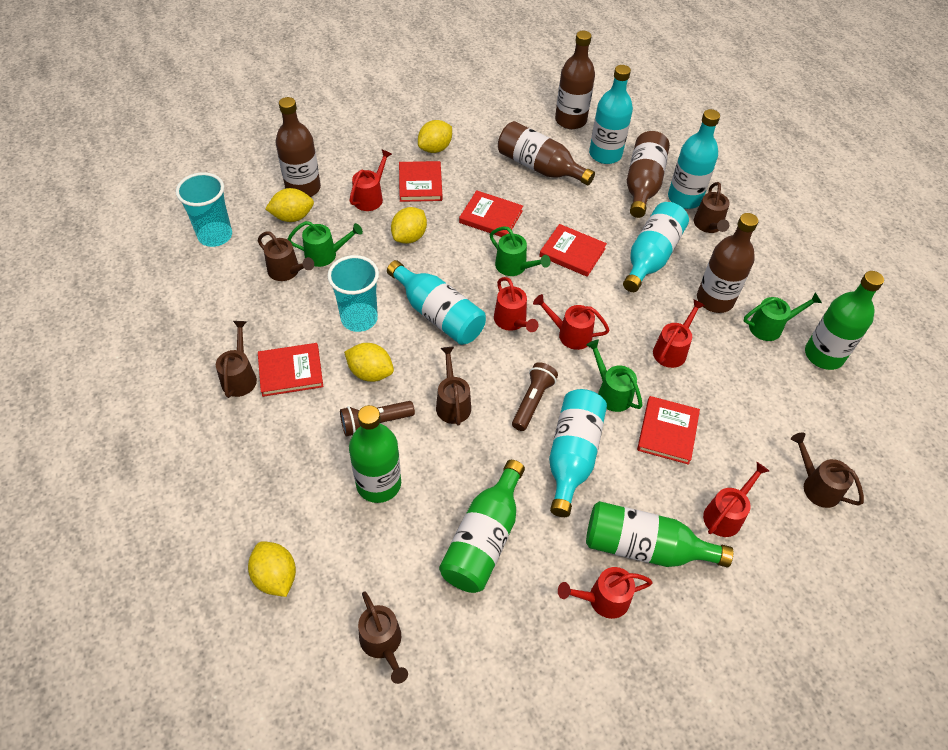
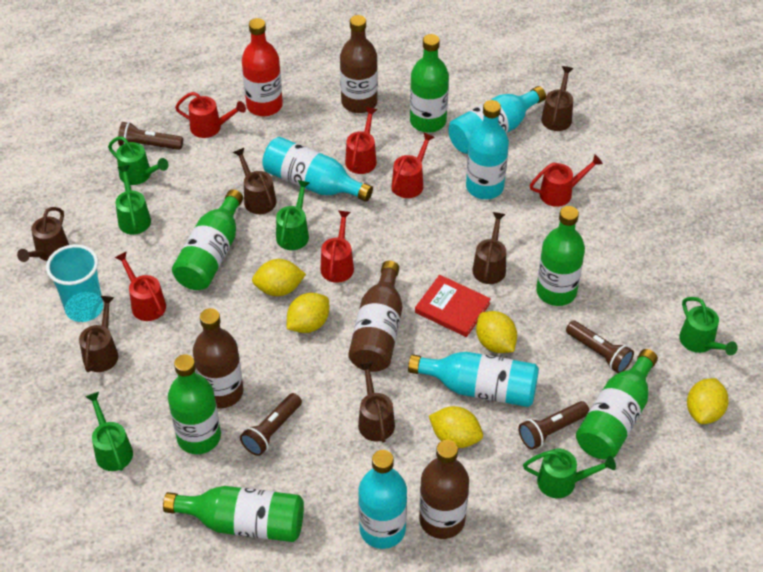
brown bottle: [276,97,321,197] [498,121,595,186] [555,31,595,129] [627,131,670,218] [697,213,758,313] = 5 -> [193,308,244,408] [340,15,378,113] [348,261,402,372] [419,440,469,539] = 4
brown flashlight: [340,401,415,436] [512,362,558,431] = 2 -> [118,122,183,150] [240,393,302,456] [518,401,589,450] [566,321,634,373] = 4
green bottle: [349,405,401,503] [439,460,525,593] [586,501,733,568] [805,271,884,370] = 4 -> [163,486,304,542] [168,354,221,454] [172,189,243,290] [410,34,449,133] [536,206,585,306] [576,349,658,459] = 6
green watering can: [287,221,363,267] [490,226,550,276] [586,340,643,412] [744,292,822,341] = 4 -> [86,392,133,471] [108,136,169,185] [116,165,151,235] [276,180,310,250] [523,449,616,498] [679,297,738,355] = 6
red book: [258,343,323,397] [399,161,442,202] [459,190,523,237] [539,224,607,277] [637,396,700,465] = 5 -> [415,275,491,337] = 1
red bottle: none = 0 -> [242,18,283,116] = 1
turquoise cup: [176,172,232,247] [327,255,379,332] = 2 -> [46,244,103,322] = 1

